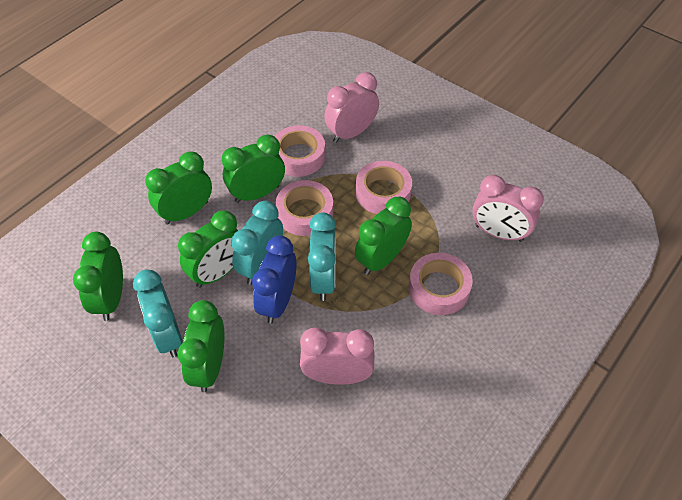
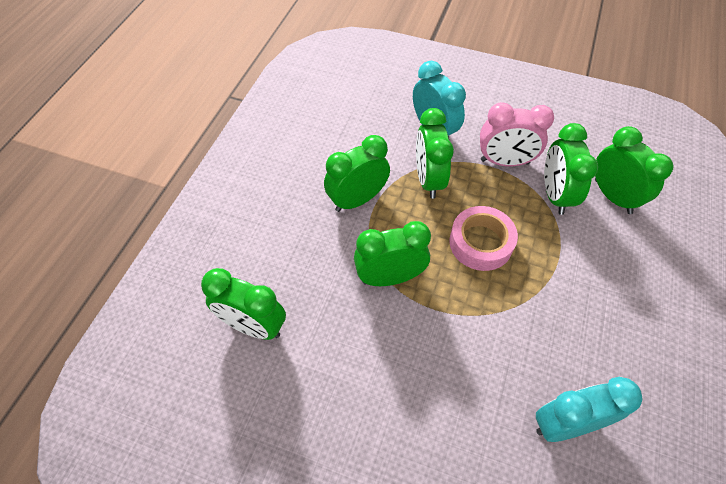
blue clock: [252,235,297,324] = 1 -> none = 0
pink clock: [300,327,374,385] [324,72,379,143] [472,175,544,242] = 3 -> [480,102,554,166] = 1
pink tape: [274,125,325,177] [276,180,333,236] [356,161,412,214] [409,253,473,315] = 4 -> [449,206,518,271] = 1
turquoise clock: [133,270,183,357] [231,201,283,285] [308,212,336,301] = 3 -> [413,61,466,137] [536,377,642,442] = 2

